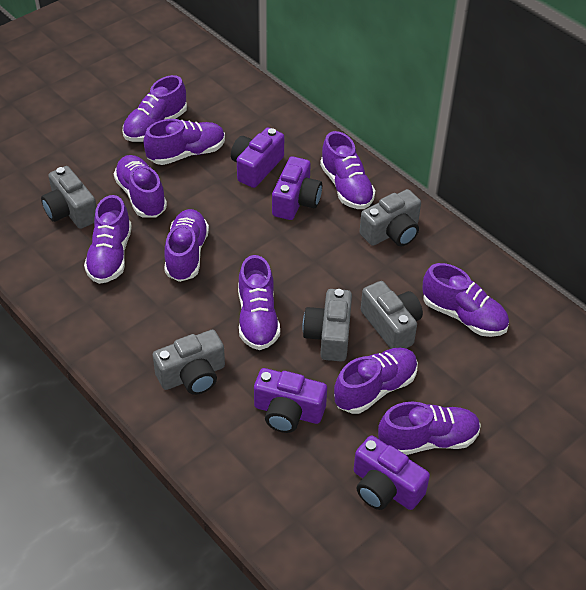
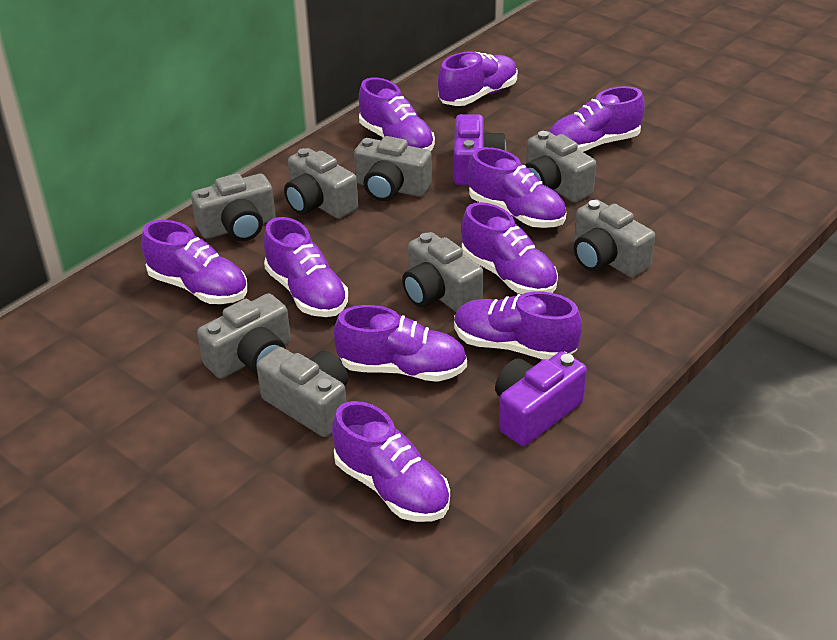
grey camera: [41,166,97,229] [153,330,225,395] [303,289,352,362] [360,189,421,246] [361,281,423,349] = 5 -> [191,173,276,241] [197,293,291,379] [257,347,348,437] [284,148,358,219] [354,136,432,201] [402,232,483,312] [525,131,596,202] [574,199,655,277] = 8
purple camera: [231,128,284,188] [254,368,327,433] [272,157,322,220] [354,435,430,510] = 4 -> [454,114,506,185] [495,351,587,446] = 2

